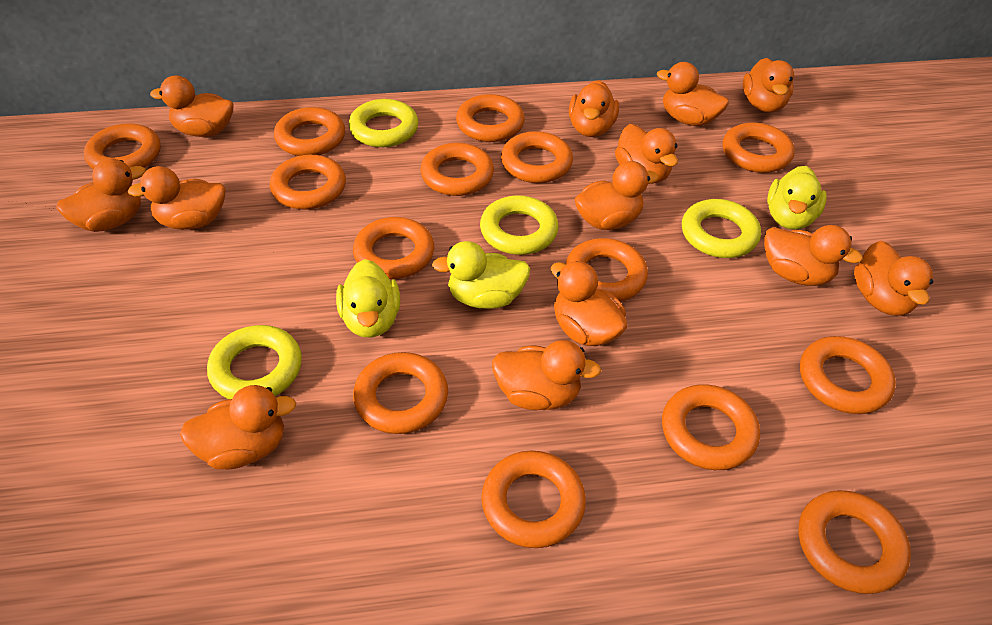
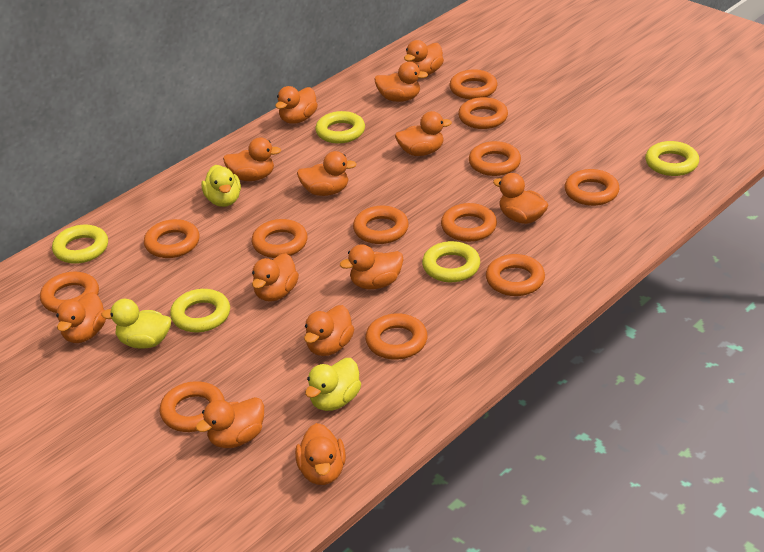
orange ring: [84,123,161,170] [270,155,346,210] [274,107,345,156] [353,217,434,279] [353,352,448,434] [420,143,494,196] [456,94,525,142] [481,451,586,548] [501,131,573,183] [566,238,648,302] [662,384,760,470] [723,122,795,173] [798,490,911,594] [800,336,896,414] = 14 -> [40,272,99,313] [144,219,200,258] [160,381,225,432] [252,219,308,258] [353,206,409,244] [365,313,428,360] [441,203,497,242] [449,69,497,99] [458,97,508,129] [469,141,521,176] [486,254,545,296] [565,169,619,206] = 12
yellow ring: [207,325,302,399] [349,99,418,147] [480,195,559,255] [682,199,761,258] = 4 -> [52,224,108,264] [170,289,230,332] [315,111,365,144] [422,241,480,282] [645,141,699,176] = 5

